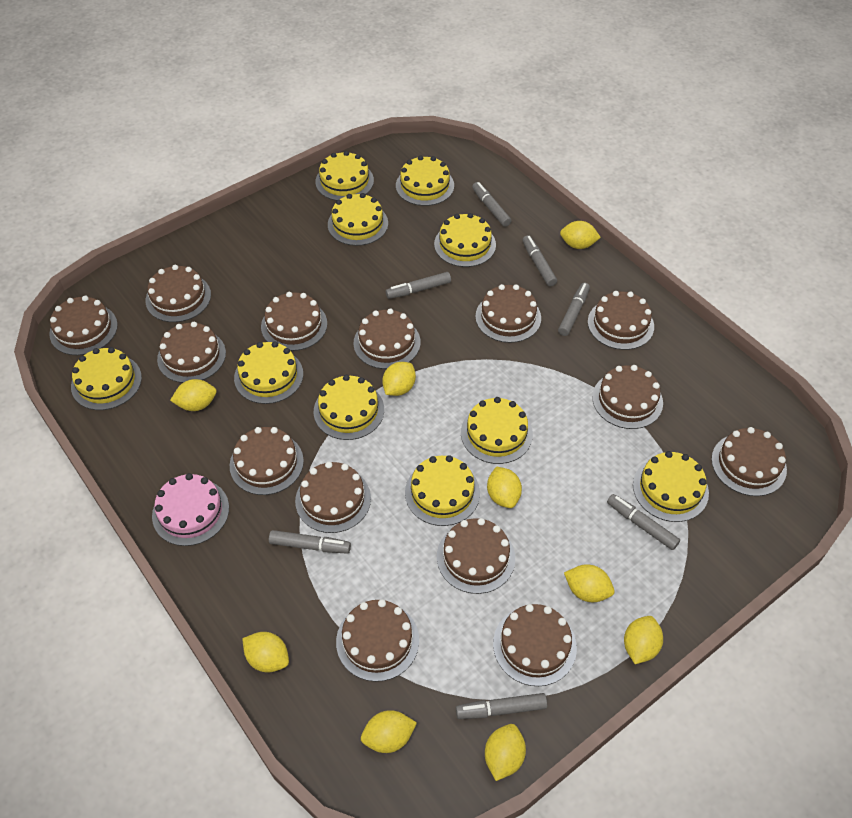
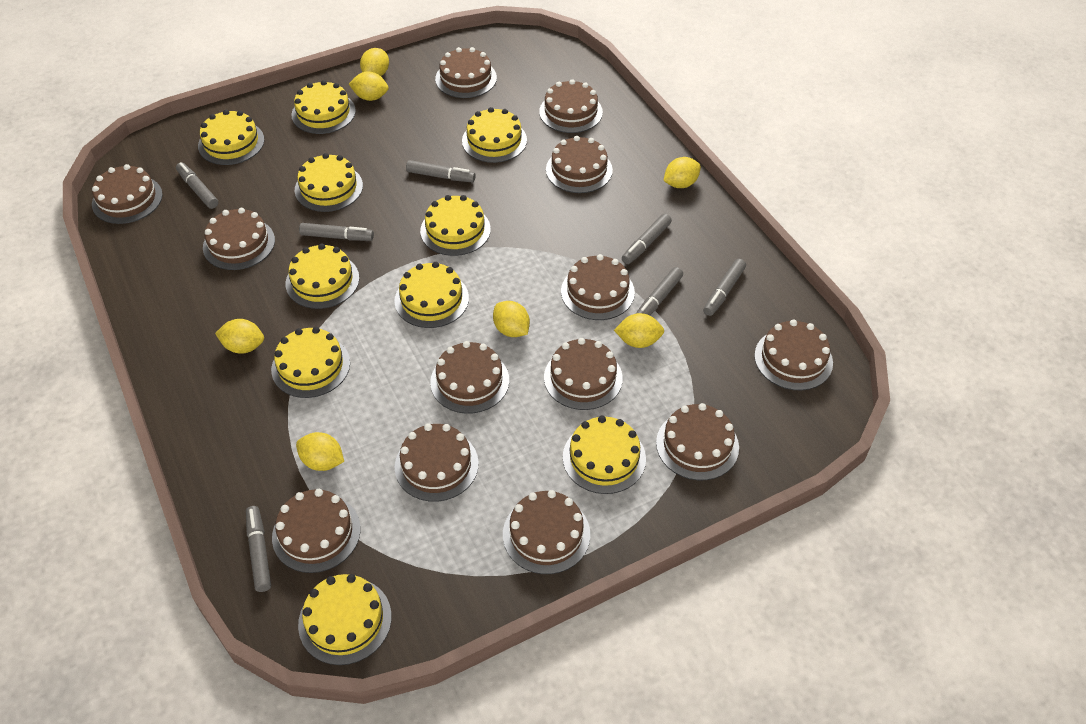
brown cake: [49,295,118,355] [146,265,211,322] [157,322,226,383] [230,427,304,495] [261,292,327,351] [295,461,371,533] [336,599,419,682] [353,309,421,369] [437,518,515,594] [475,284,541,343] [493,604,577,686] [588,291,654,350] [592,365,663,429] [711,427,787,496] = 14 -> [92,164,163,224] [203,208,275,270] [272,489,361,573] [395,423,479,502] [430,341,509,414] [435,47,497,98] [503,490,590,574] [539,79,603,133] [544,338,623,410] [546,136,613,193] [561,254,635,320] [656,403,739,480] [754,319,833,390] = 13
pink cake: [152,473,229,546] = 1 -> none = 0
yellow lemon: [170,379,217,411] [242,632,289,673] [361,710,417,753] [382,362,416,396] [485,724,526,781] [487,466,522,508] [560,221,601,249] [564,564,614,602] [624,616,663,664] = 9 -> [215,319,264,354] [296,432,344,471] [349,71,389,101] [360,48,389,76] [493,301,530,337] [614,313,664,348] [663,157,701,188] = 7

